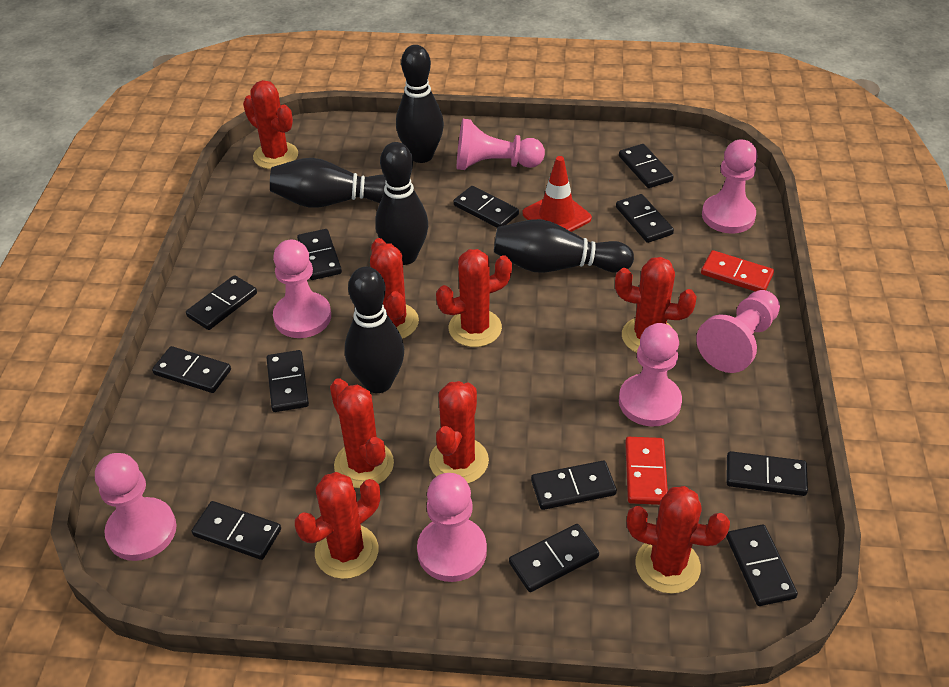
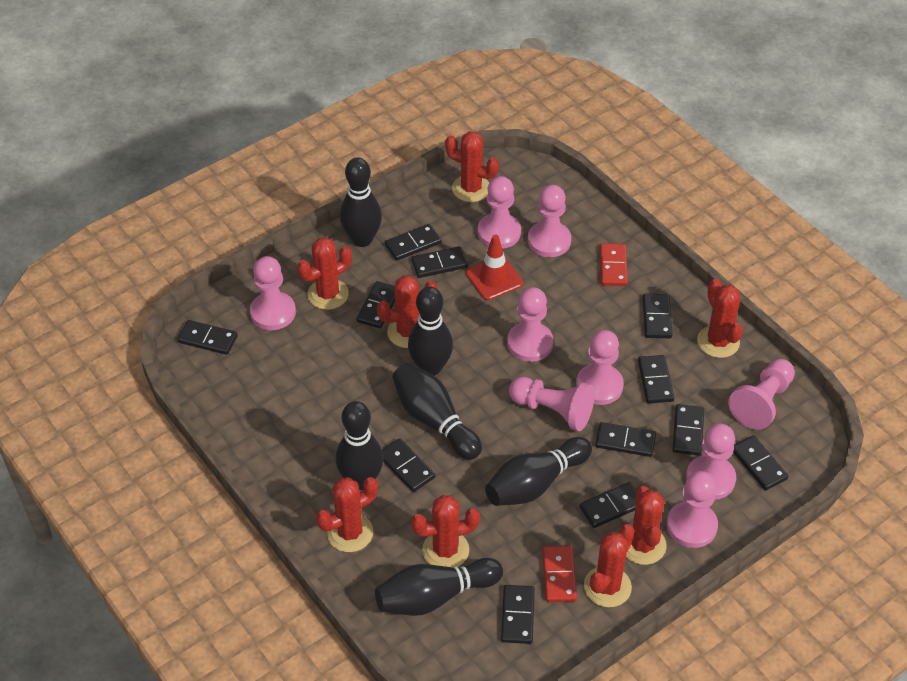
black bowling pin: [270,158,386,208] [345,267,404,393] [375,142,428,265] [396,45,444,163] [494,219,634,273] = 5 -> [336,401,383,490] [340,157,382,247] [375,558,503,616] [392,363,482,460] [408,286,453,376] [485,437,592,506] = 6
pink pawn: [95,453,176,561] [273,240,331,338] [417,473,487,582] [457,119,545,170] [619,323,682,427] [696,290,780,373] [702,140,757,233] = 7 -> [250,256,296,330] [478,176,521,249] [507,287,553,362] [509,377,595,431] [528,185,571,257] [576,330,624,405] [667,471,718,548] [686,424,736,500] [728,359,795,430] = 9

